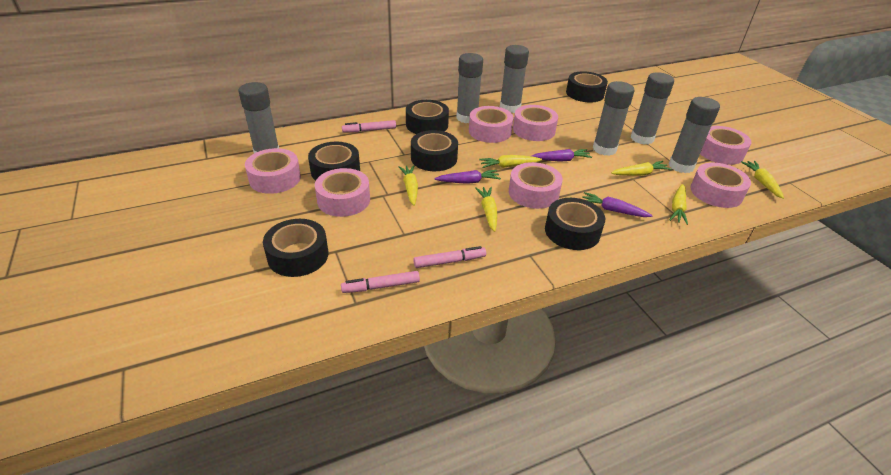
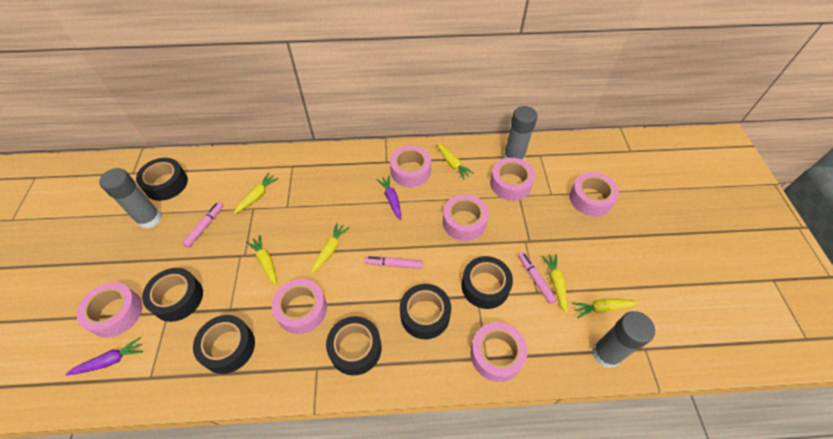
grey glue stick: [238,82,279,153] [456,53,483,123] [500,45,529,113] [593,81,634,156] [631,72,674,145] [669,97,720,173] = 6 -> [99,168,162,229] [503,106,537,160] [592,311,655,368] = 3
purple carrot: [434,170,501,184] [531,149,592,162] [582,192,653,217] = 3 -> [65,337,143,375] [376,175,401,220] = 2

